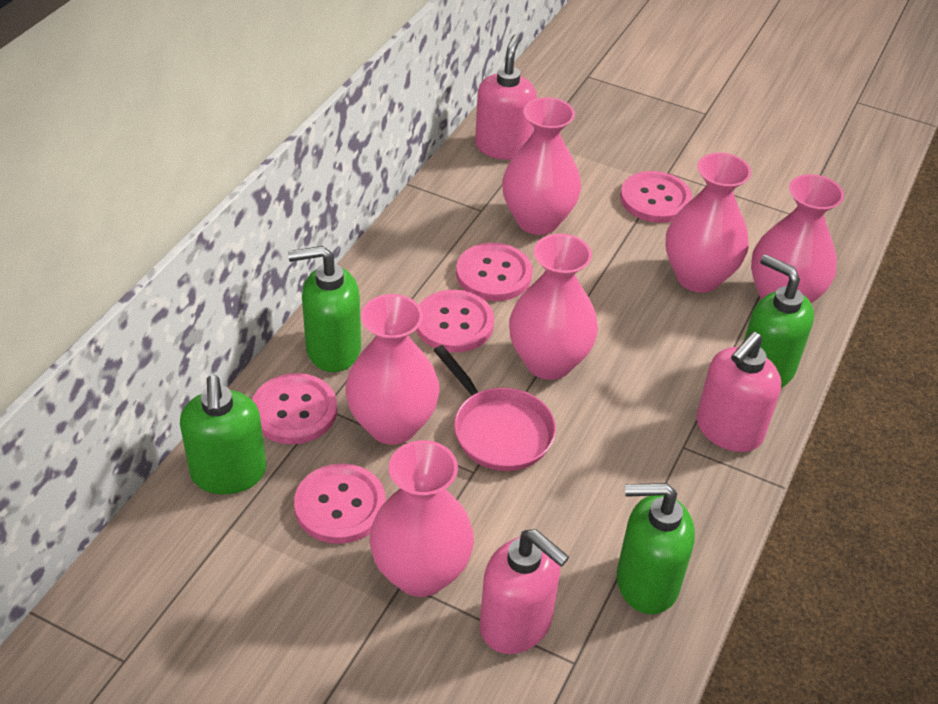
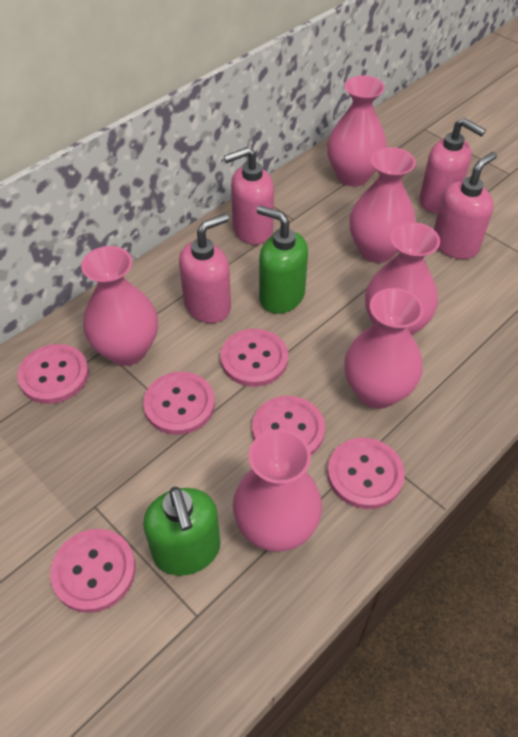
green soap dispenser: [180,375,266,494] [288,246,361,372] [617,483,695,614] [744,254,814,388] = 4 -> [143,487,220,576] [257,205,308,314] = 2
pink button: [252,373,337,444] [294,463,386,544] [416,290,494,352] [456,243,533,301] [620,171,692,223] = 5 -> [17,344,89,404] [50,529,135,613] [143,372,215,435] [220,329,288,387] [252,396,325,455] [327,438,405,509] = 6
pink pan: [433,345,556,471] = 1 -> none = 0
pink soap dispenser: [475,34,537,160] [480,529,569,654] [696,332,781,452] = 3 -> [179,214,231,323] [224,147,274,245] [420,118,486,213] [434,152,497,259] = 4

